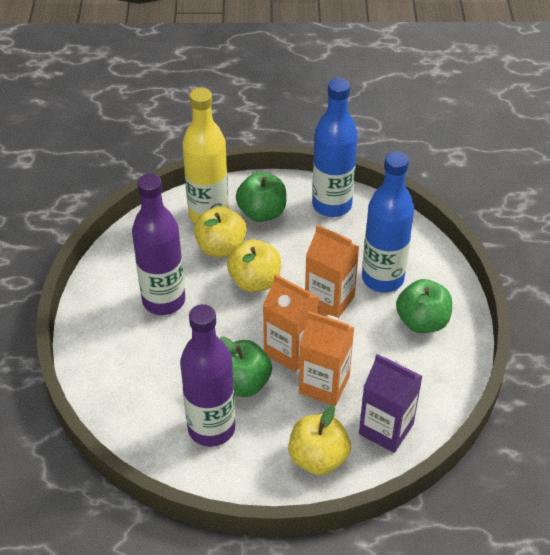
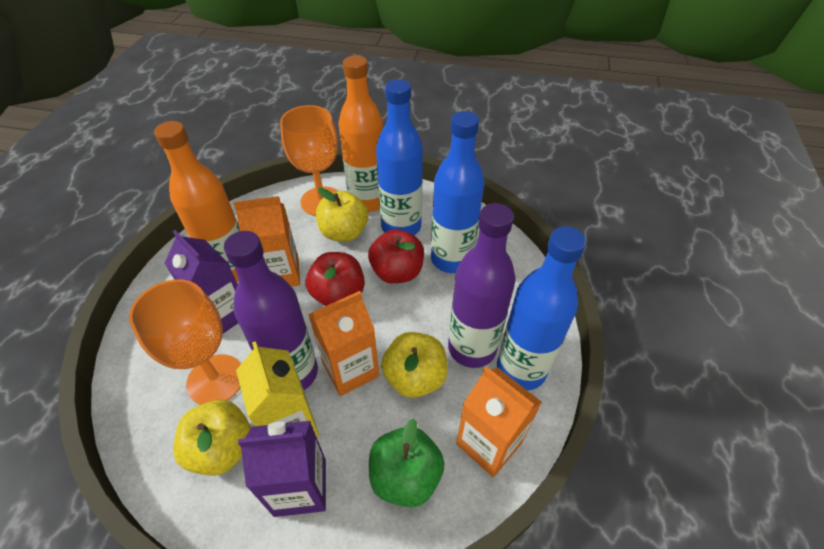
blue bottle: [312,78,358,217] [362,151,414,293] = 2 -> [376,79,423,235] [431,111,484,273] [497,226,586,390] = 3
green apple: [220,336,272,397] [236,172,287,222] [396,279,452,333] = 3 -> [369,418,444,507] = 1
orange bottle: none = 0 -> [154,121,240,282] [338,55,383,212] = 2
orange goblet: none = 0 -> [129,279,241,405] [280,105,338,216] = 2
purple carton: [359,354,423,453] = 1 -> [165,230,238,333] [238,421,326,517] = 2
red apple: none = 0 -> [305,252,365,306] [368,229,424,284] = 2
yellow bottle: [182,88,229,223] = 1 -> none = 0
yellow carton: none = 0 -> [236,341,319,437] = 1

